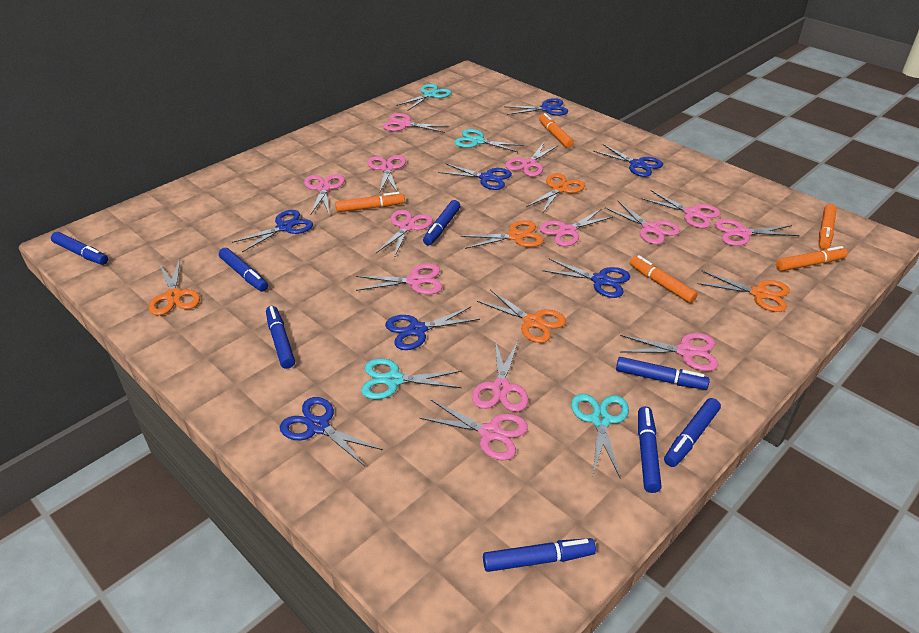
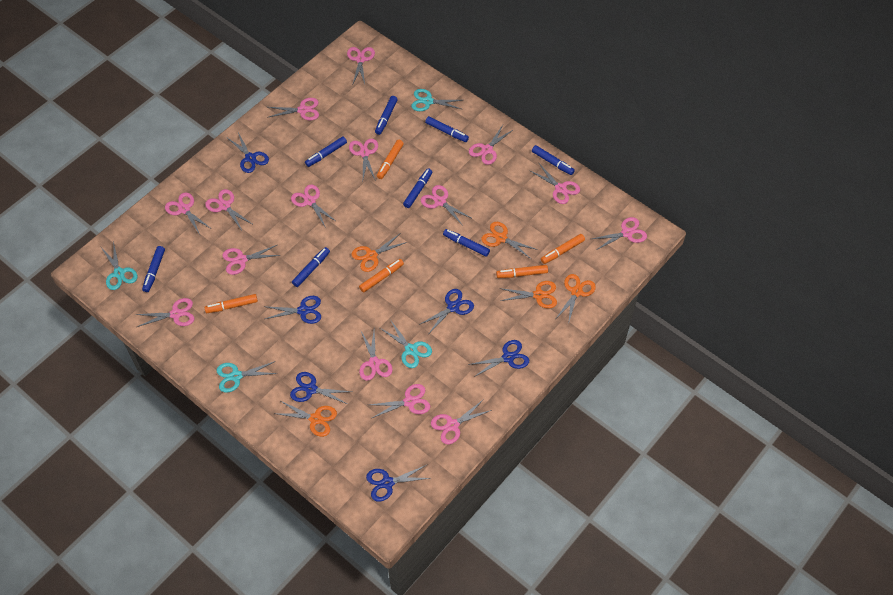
blue scissors: [232,210,313,252] [280,397,383,466] [385,307,480,350] [438,163,512,190] [504,98,568,116] [542,258,630,298] [593,144,663,177] = 7 -> [228,133,269,173] [263,296,321,324] [290,372,352,405] [366,465,430,502] [419,289,474,333] [468,340,529,377] = 6
pink scissors: [304,174,345,215] [356,264,442,295] [367,155,406,193] [376,210,433,258] [383,113,448,133] [419,400,528,460] [472,340,528,412] [505,142,559,177] [539,209,614,246] [605,201,680,244] [620,333,718,371] [641,190,721,228] [714,219,800,246] = 13 -> [135,298,194,327] [165,192,210,235] [205,189,252,230] [223,245,280,275] [269,98,319,120] [291,184,337,228] [347,47,375,84] [349,139,378,181] [359,331,393,381] [370,384,430,418] [421,185,471,226] [431,399,492,444] [469,125,514,165] [529,164,580,204] [592,217,647,250] = 15

